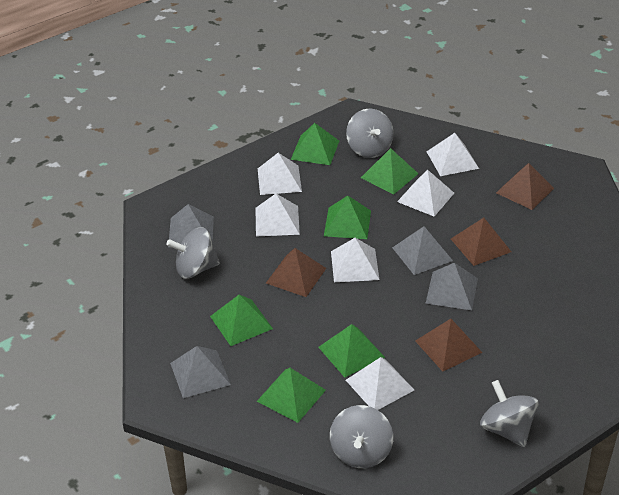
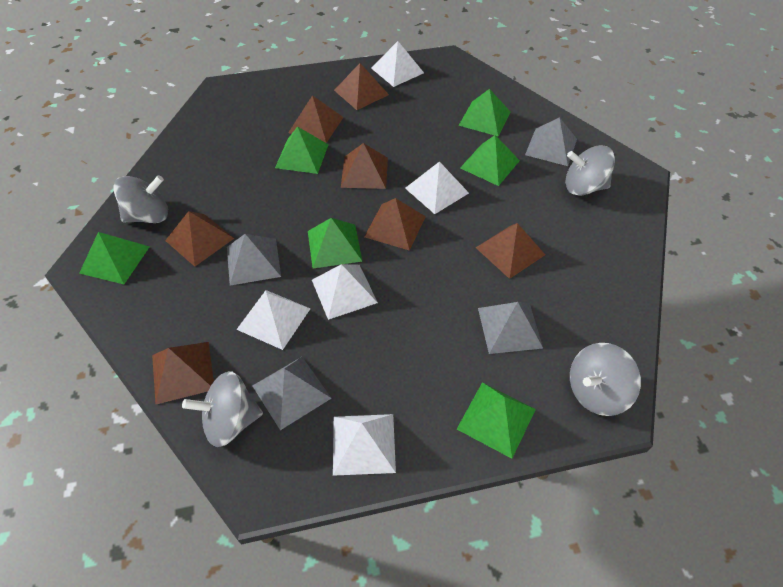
brown pyramid: [266,248,326,297] [415,319,483,372] [451,218,511,266] [496,163,554,210] = 4 -> [152,342,214,404] [165,211,234,266] [288,95,343,143] [334,63,389,110] [341,143,388,189] [364,198,426,251] [476,223,545,279] = 7
white pyramid: [255,194,300,237] [258,153,302,195] [331,238,379,282] [346,357,414,410] [397,170,454,217] [427,133,479,176] = 6 -> [236,290,311,350] [312,264,378,320] [333,414,396,476] [371,41,424,87] [405,161,469,214] = 5

